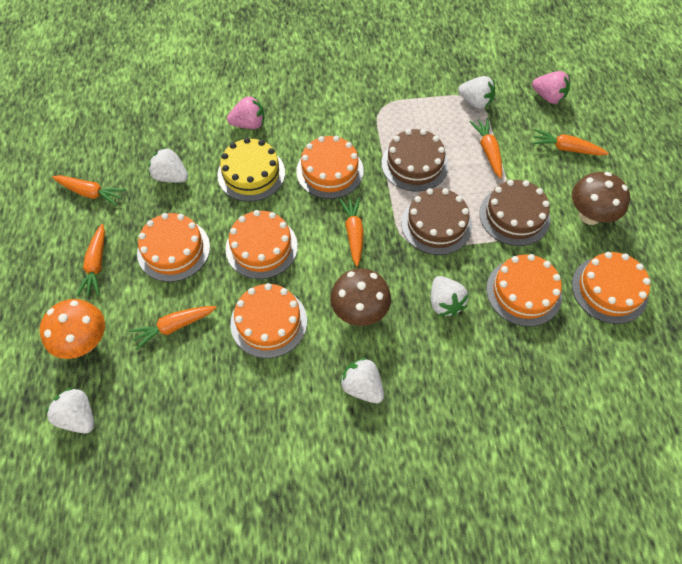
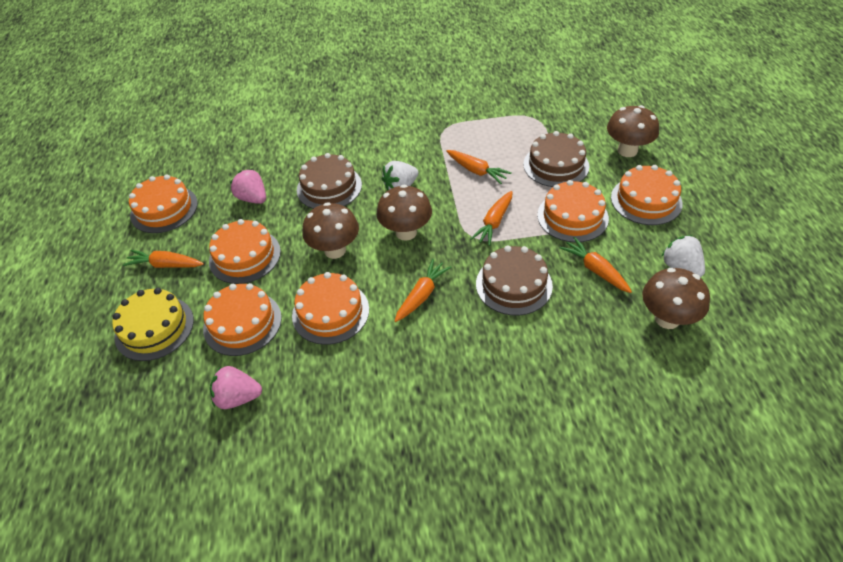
brown mushroom: [330,268,391,326] [572,172,630,225] = 2 -> [302,202,359,259] [377,185,432,241] [607,105,659,157] [642,268,710,329] = 4
orange carrot: [52,175,126,206] [77,224,105,296] [129,306,217,350] [339,197,364,267] [470,118,502,178] [532,129,609,156] = 6 -> [123,250,204,268] [395,259,452,322] [446,150,512,184] [470,191,513,246] [560,237,632,293] = 5
orange mushroom: [40,299,105,359] = 1 -> none = 0
white strawberry: [45,387,95,433] [148,147,188,183] [340,358,384,403] [431,276,468,317] [458,76,495,109] = 5 -> [382,161,418,191] [661,235,705,277] = 2

